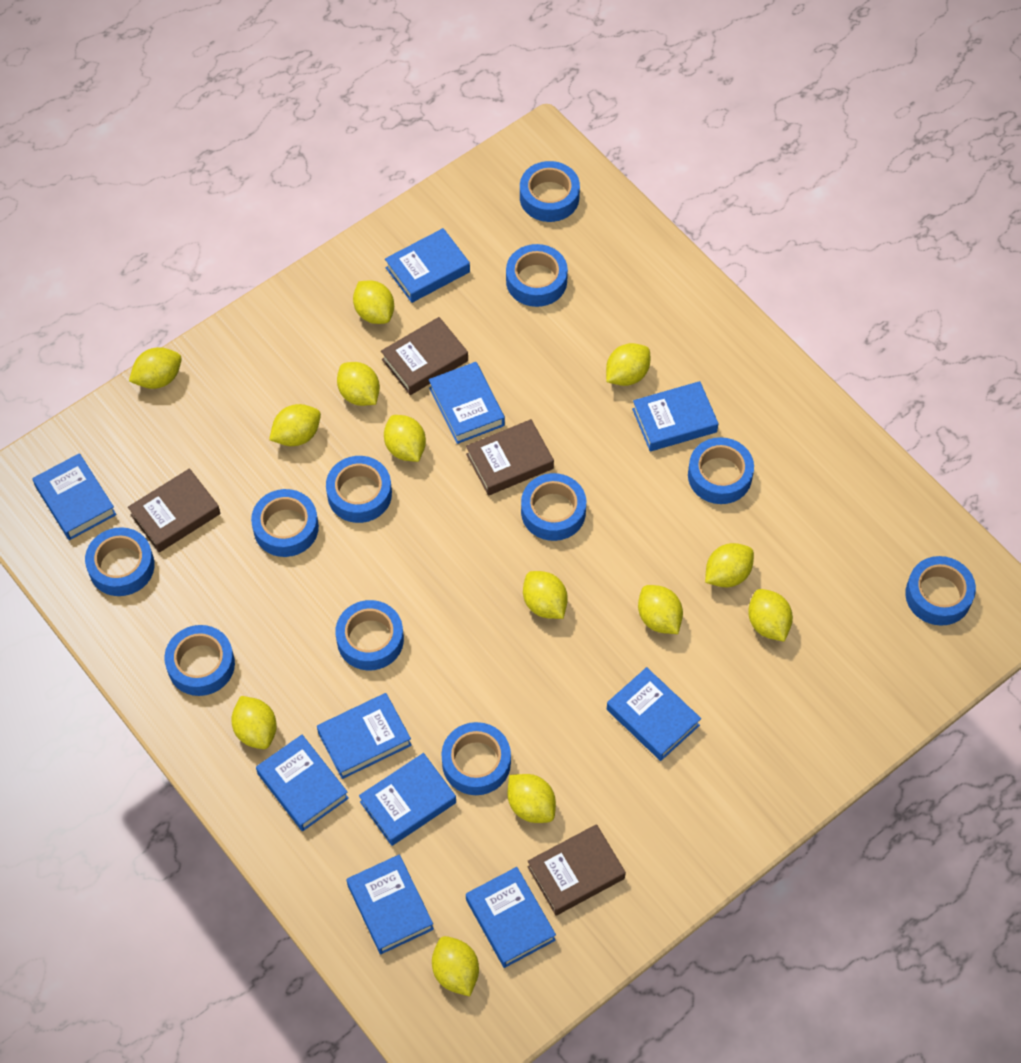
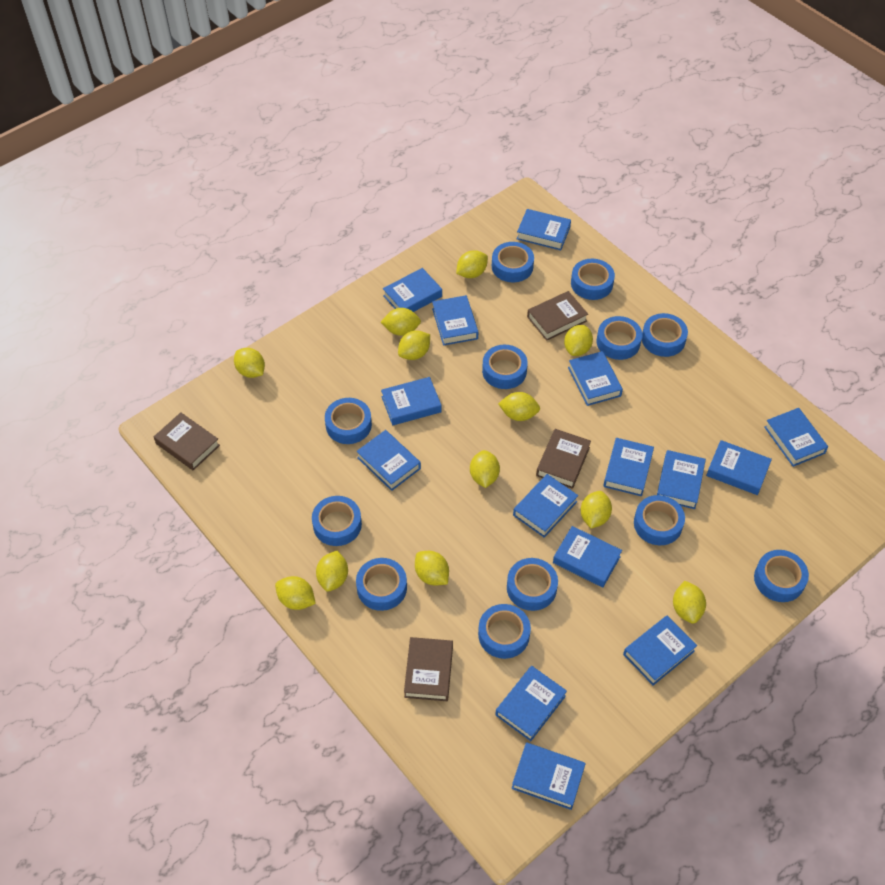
blue book: [33,453,116,540] [256,735,349,831] [317,693,412,779] [346,854,434,954] [359,753,456,846] [385,228,470,303] [429,362,505,444] [466,867,556,968] [607,667,701,761] [632,381,719,451] = 10 -> [357,430,421,491] [381,377,441,425] [383,268,442,312] [432,295,478,346] [495,666,567,741] [512,743,586,810] [513,474,578,538] [517,209,571,250] [553,526,622,588] [568,351,623,406] [603,438,654,496] [623,616,697,685] [657,450,706,509] [706,440,772,495] [764,408,828,467] = 15
blue tape: [85,527,155,596] [164,625,235,696] [251,489,319,557] [326,456,392,523] [335,600,404,670] [441,722,511,795] [506,244,568,307] [520,161,580,222] [521,473,586,541] [688,437,754,504] [905,556,976,626] = 11 -> [312,496,362,546] [325,398,372,444] [356,558,407,611] [478,604,531,659] [482,345,528,389] [492,242,534,282] [507,558,558,611] [571,259,615,300] [597,316,642,360] [634,495,685,545] [642,313,688,357] [754,550,809,602] = 12
yellow lemon: [129,347,182,389] [231,696,277,749] [269,404,321,446] [337,362,380,406] [353,281,394,324] [384,415,426,462] [432,936,479,996] [508,774,556,823] [523,571,568,619] [606,343,650,386] [638,585,683,634] [705,543,754,587] [748,589,793,642] = 13 -> [234,348,265,378] [275,576,316,610] [316,551,348,592] [381,308,421,336] [398,330,430,360] [415,551,449,586] [456,250,488,278] [470,450,500,488] [498,392,540,421] [564,325,593,356] [581,491,612,529] [673,581,706,624] = 12

